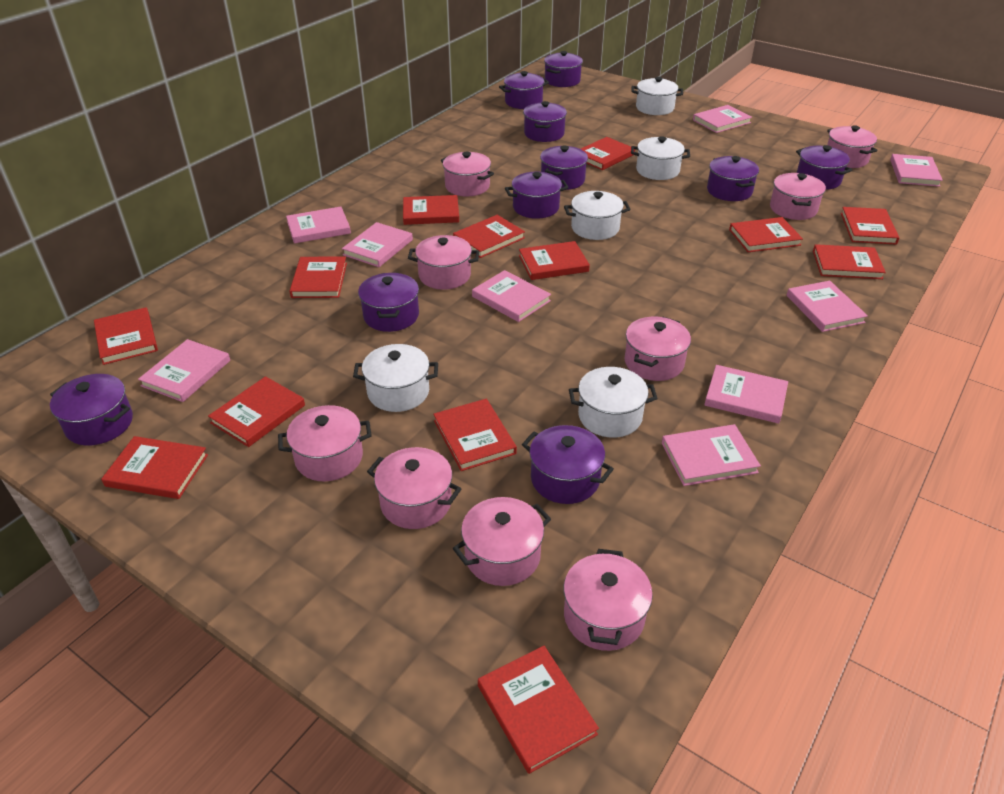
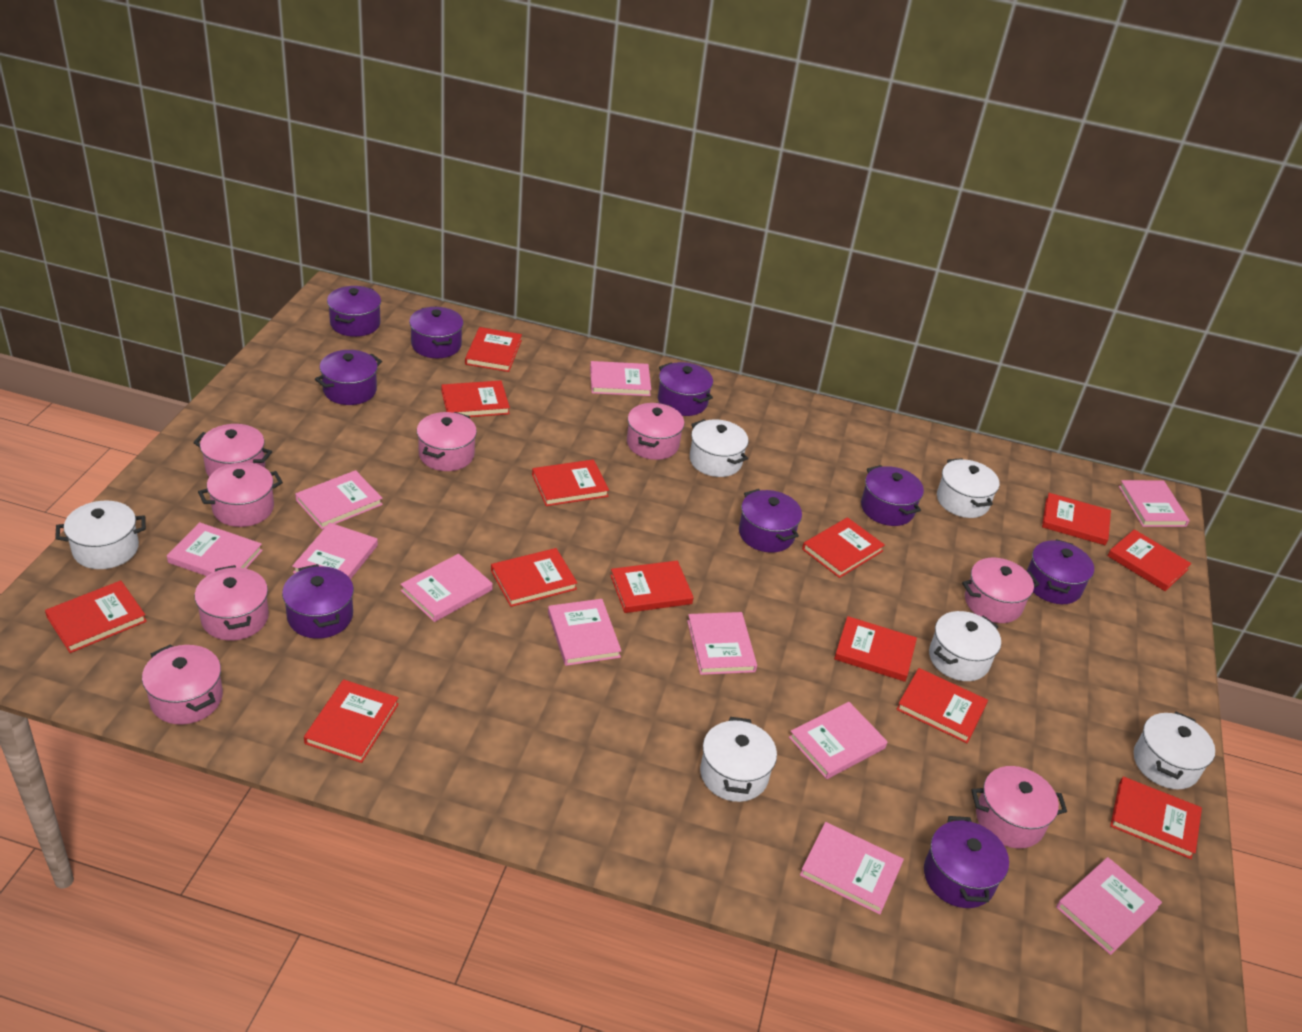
pink book: [138,339,230,402] [286,207,351,244] [342,222,413,267] [472,270,551,322] [662,424,761,486] [693,105,752,133] [704,365,788,424] [787,281,868,332] [890,154,943,187] = 9 -> [167,522,263,576] [292,523,378,580] [295,470,383,529] [401,554,493,622] [548,599,621,666] [590,361,651,396] [687,612,757,675] [789,702,888,779] [800,822,904,915] [1056,857,1162,955] [1119,480,1190,527] = 11
pink pot: [278,405,372,481] [367,447,461,529] [408,235,479,290] [441,152,494,196] [453,497,551,586] [564,549,653,651] [625,317,691,381] [770,173,826,220] [827,125,877,168] = 9 -> [142,644,223,725] [193,424,272,477] [195,565,269,641] [198,462,283,527] [417,412,477,471] [627,402,685,460] [962,557,1039,623] [971,766,1067,849] = 8
purple pot: [50,374,133,446] [358,273,419,332] [499,71,549,109] [505,172,569,219] [522,425,614,504] [523,101,567,142] [540,146,588,190] [544,51,583,87] [707,156,759,201] [796,145,852,190] = 10 -> [282,564,354,639] [315,350,382,405] [327,286,381,337] [409,307,463,358] [658,362,713,416] [739,489,802,553] [861,465,924,526] [924,816,1009,908] [1027,539,1094,604] = 9
white pot: [353,344,438,412] [564,191,631,240] [569,367,658,438] [631,77,683,115] [631,136,690,180] = 5 -> [55,501,146,569] [690,419,748,477] [700,717,777,802] [929,611,1001,681] [937,458,1000,518] [1134,712,1215,789] = 6

